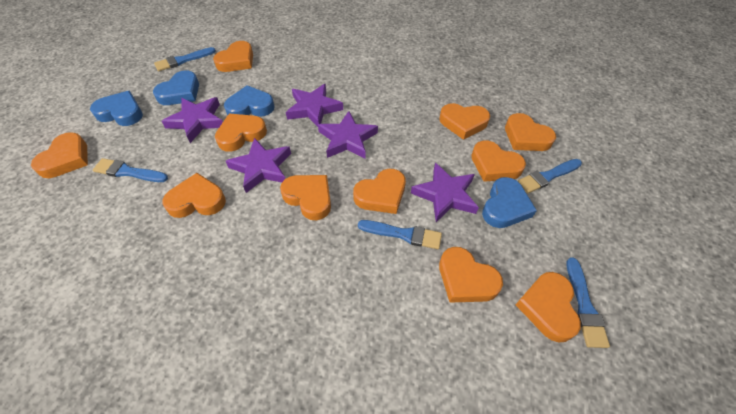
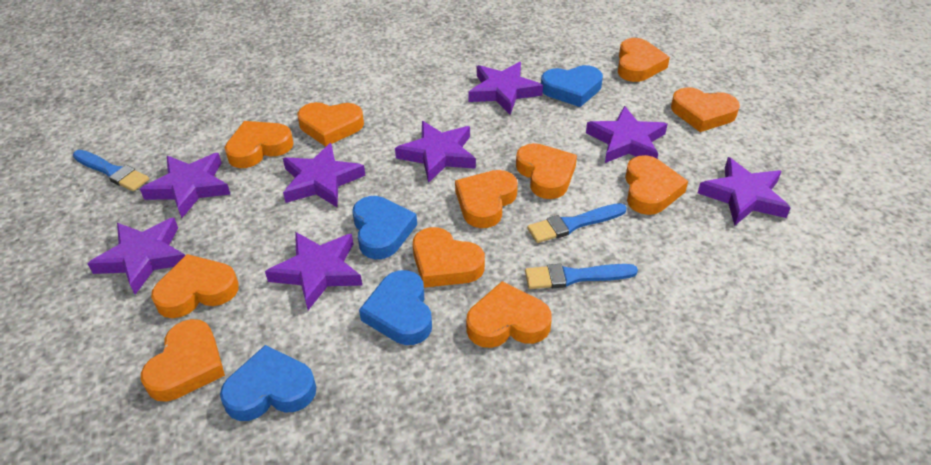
blue brush: [93,158,168,182] [154,47,216,71] [358,220,442,249] [518,159,582,193] [566,258,610,348] = 5 -> [73,150,149,191] [525,264,638,289] [527,203,627,243] = 3
purple star: [162,97,223,143] [226,138,291,193] [286,84,343,127] [318,111,378,159] [411,163,479,222] = 5 -> [87,218,185,295] [140,153,231,218] [265,232,363,310] [283,143,365,207] [395,121,476,183] [468,62,543,114] [586,106,668,163] [698,157,791,226] = 8

